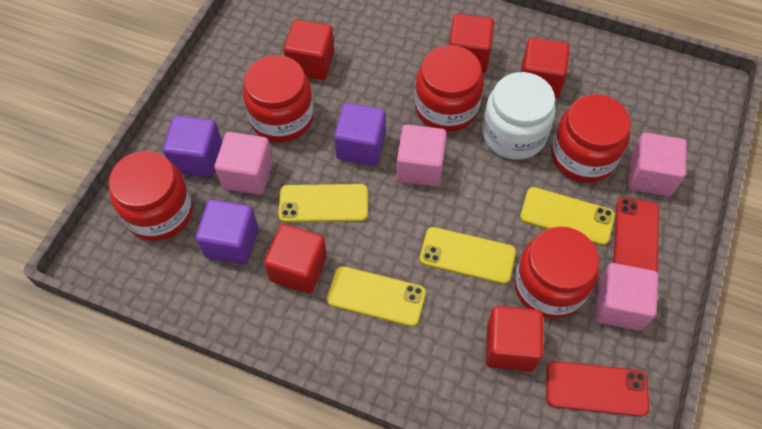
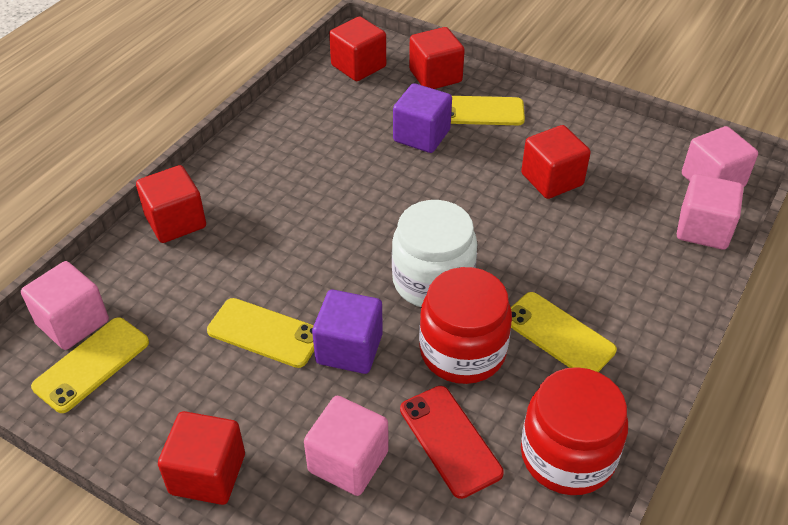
purple cube: [163,116,222,177] [196,199,258,265] [334,103,386,166] = 3 -> [312,290,383,374] [393,83,452,153] = 2
red jar: [108,151,193,241] [243,55,314,142] [415,45,484,132] [514,226,599,319] [551,94,631,183] = 5 -> [419,267,512,384] [521,367,628,495] = 2
red phone: [546,361,649,417] [613,197,659,272] = 2 -> [400,386,504,499] = 1

